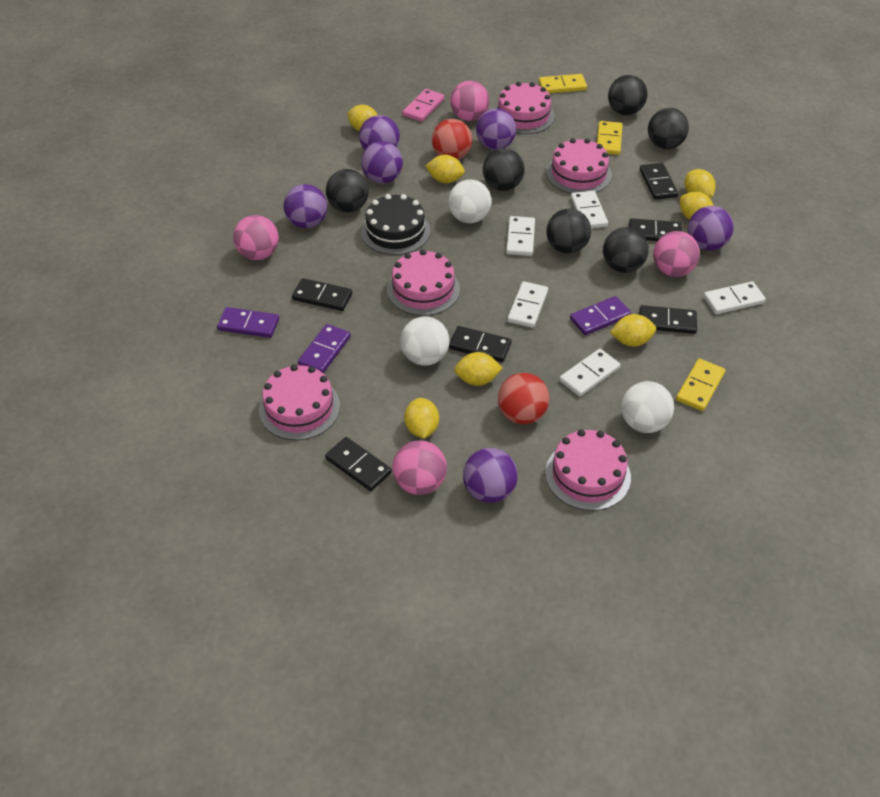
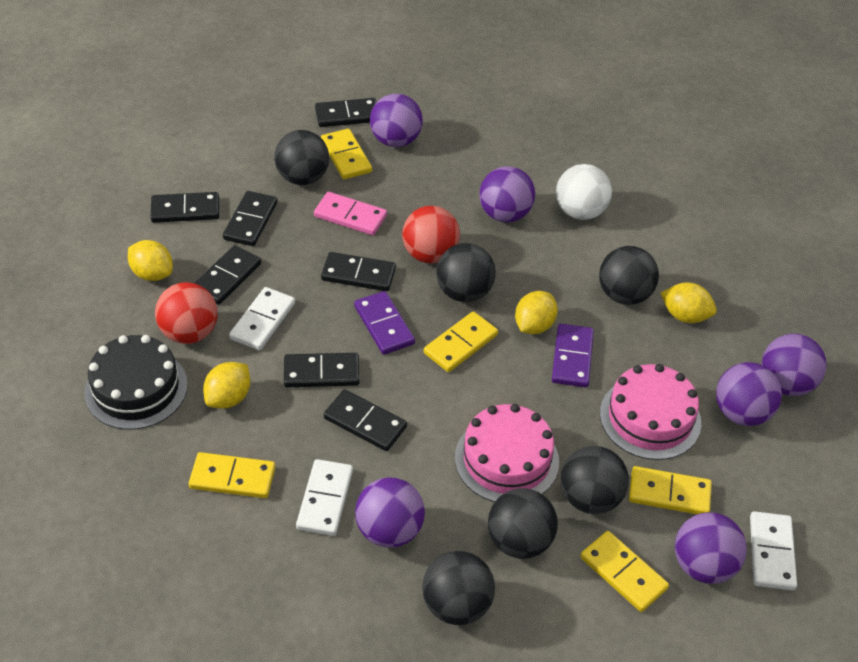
black domino: [292,278,352,311] [325,437,392,491] [449,326,511,362] [629,218,682,241] [639,305,697,334] [640,163,678,200] = 6 -> [151,192,219,223] [195,245,261,305] [223,191,277,246] [284,353,359,387] [315,98,377,127] [321,252,396,291] [324,389,407,451] = 7
pink ball: [233,215,279,260] [392,441,447,495] [450,81,489,121] [653,231,700,277] = 4 -> none = 0
pink cake: [259,365,340,440] [387,249,460,316] [495,82,555,134] [545,429,631,511] [546,138,612,194] = 5 -> [455,404,559,502] [600,364,701,460] = 2
purple domino: [217,307,279,338] [298,324,351,373] [570,296,631,335] = 3 -> [354,291,415,355] [552,324,594,387] = 2
white ball: [400,317,450,366] [448,179,492,223] [621,381,674,433] = 3 -> [556,164,612,220] = 1
white domino: [506,216,535,256] [507,281,548,328] [559,349,620,396] [571,191,608,229] [704,281,766,314] = 5 -> [229,287,295,350] [296,459,353,536] [750,511,797,590] = 3
yellow domino: [539,74,587,93] [597,121,622,155] [676,359,725,411] = 3 -> [189,452,276,498] [321,129,372,179] [424,311,498,372] [580,531,669,612] [629,466,712,514] = 5
yellow lemon: [347,105,378,131] [404,398,439,438] [426,155,465,183] [454,352,503,386] [610,314,656,347] [680,192,714,220] [685,169,716,198] = 7 -> [128,240,173,281] [203,362,250,409] [515,291,558,334] [661,283,717,323] = 4

